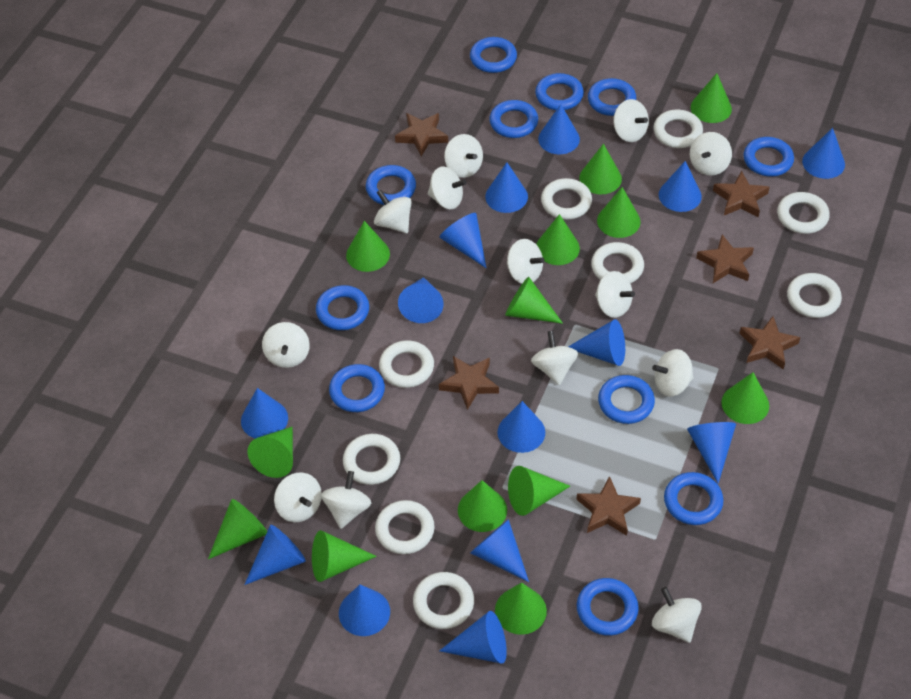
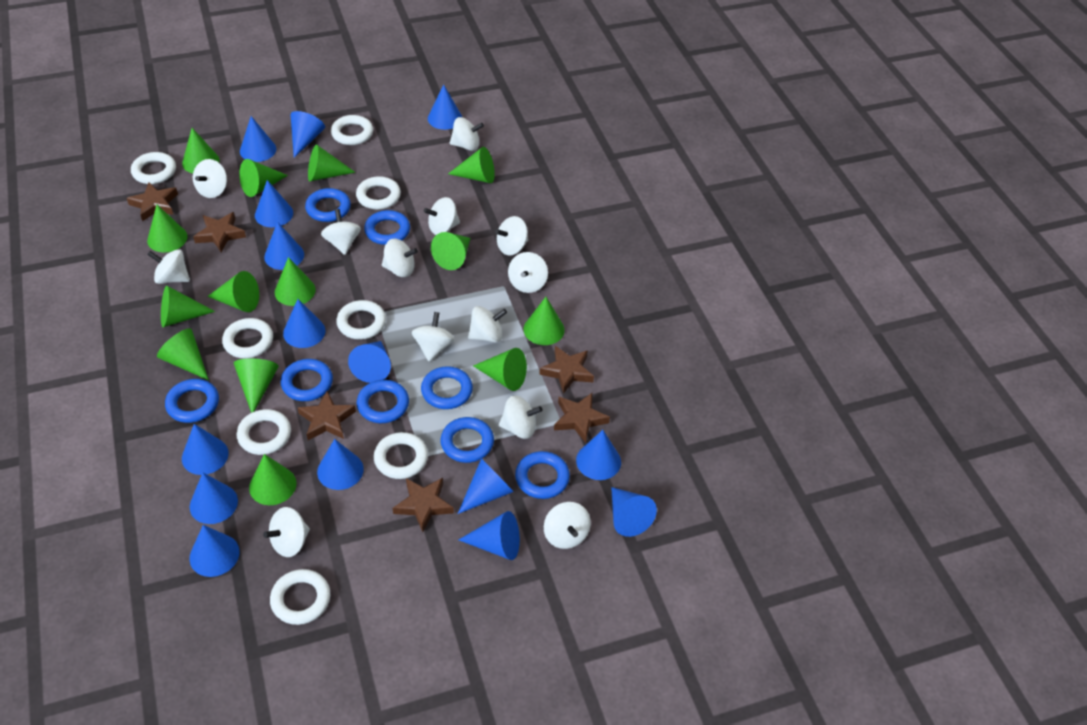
blue cone: [241,388,288,439] [244,525,306,585] [339,585,390,636] [398,277,443,323] [439,611,507,664] [440,213,486,268] [470,519,529,582] [485,162,528,213] [498,401,545,453] [538,104,580,154] [568,319,625,366] [659,161,702,212] [687,422,736,484] [802,128,845,179] = 14 -> [182,424,229,475] [190,473,238,524] [190,525,239,577] [240,116,276,162] [255,180,293,227] [264,222,304,270] [283,299,326,348] [290,111,325,158] [317,439,364,490] [348,341,391,383] [428,85,462,130] [458,458,514,514] [459,511,520,560] [576,430,621,480] [611,487,657,537] = 15
blue ring: [316,285,369,330] [329,364,385,412] [366,165,416,205] [470,37,517,73] [489,100,538,138] [535,73,584,110] [577,578,639,636] [588,78,636,116] [598,375,655,424] [664,472,724,525] [743,137,794,176] = 11 -> [165,379,219,423] [281,359,333,401] [305,188,351,222] [357,380,409,423] [364,210,410,245] [421,366,473,409] [441,417,494,463] [515,451,570,499] = 8
green cone: [208,499,267,559] [248,426,293,478] [312,530,377,582] [346,221,390,272] [458,480,507,532] [495,582,547,635] [505,277,563,324] [508,466,570,516] [536,214,580,265] [579,144,622,194] [597,187,641,238] [691,73,732,123] [721,372,769,424] = 13 -> [147,205,187,252] [157,328,209,381] [161,286,215,327] [182,128,220,173] [207,271,259,312] [234,358,279,413] [239,159,288,197] [249,454,296,505] [275,257,316,306] [308,145,355,181] [431,232,470,270] [448,147,495,183] [473,348,527,391] [524,297,565,345] = 14
white ring: [343,434,400,485] [375,500,435,554] [379,340,434,388] [413,572,474,629] [541,178,592,219] [591,242,644,284] [653,110,703,148] [777,192,830,234] [787,273,842,318] = 9 -> [131,152,176,184] [222,318,273,358] [236,409,291,455] [270,569,330,625] [331,115,373,145] [336,300,386,340] [356,176,401,210] [374,432,428,479] = 8

